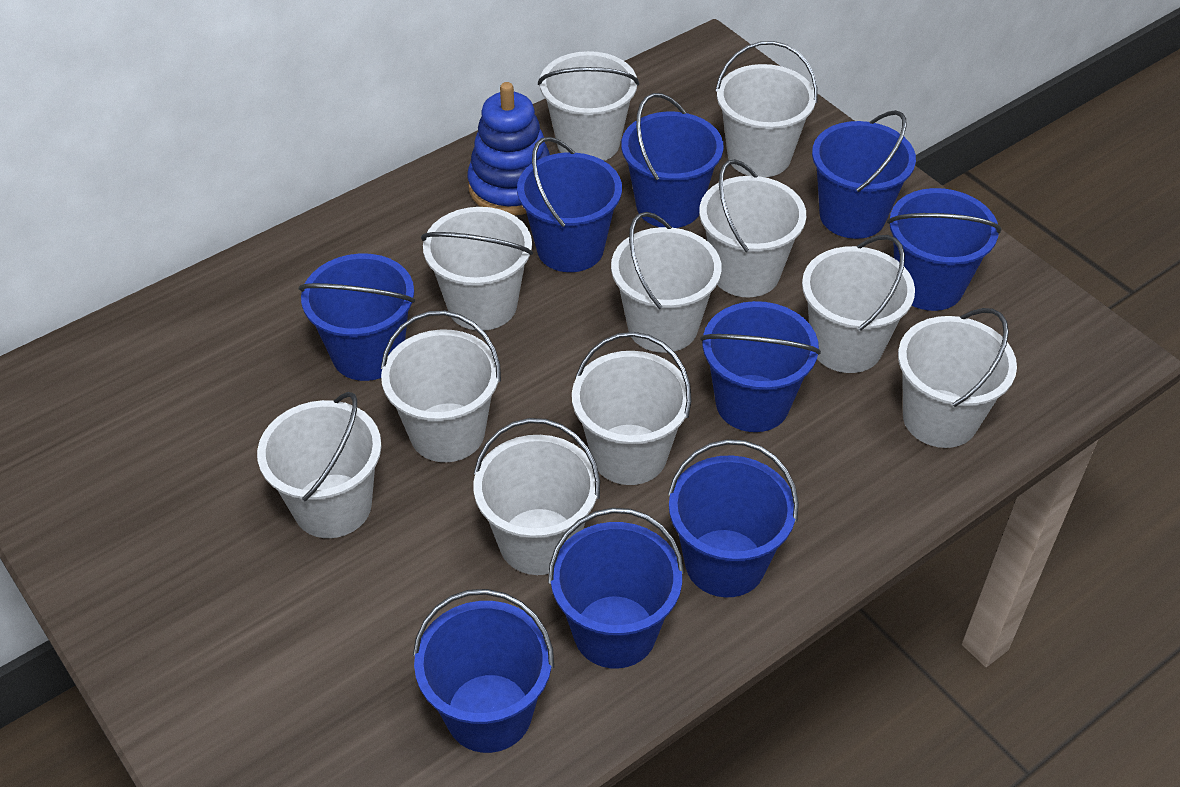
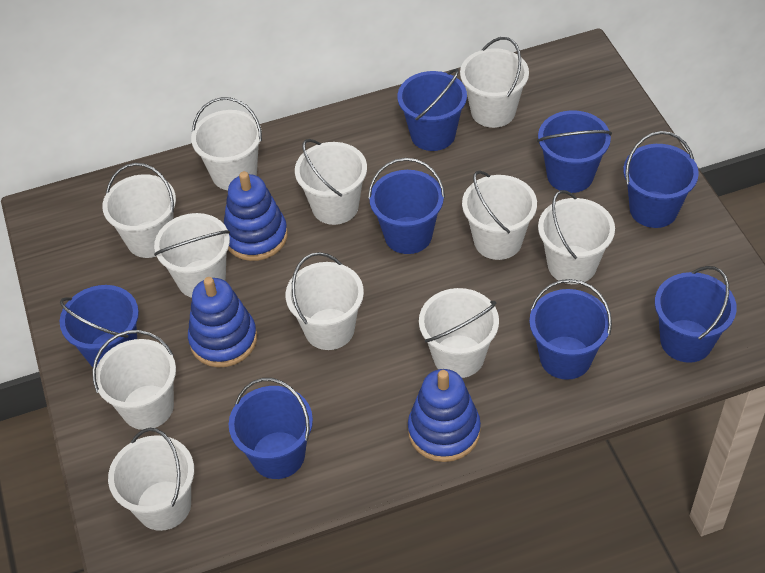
blue bucket: [299,253,415,381] [413,589,554,753] [517,137,622,272] [548,508,684,668] [621,93,724,228] [668,439,799,597] [700,301,821,432] [812,110,916,239] [887,188,1001,311] = 9 -> [60,285,139,367] [229,378,313,479] [368,158,445,254] [398,69,467,151] [529,279,612,380] [537,110,612,193] [623,131,699,228] [655,266,737,363] = 8
blue stacking toy: [468,82,550,215] = 1 -> [188,277,257,367] [224,171,288,261] [408,369,481,462] = 3

